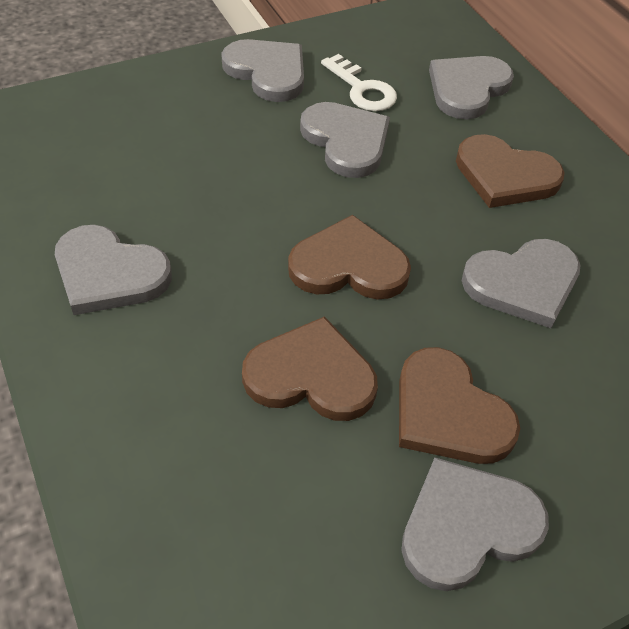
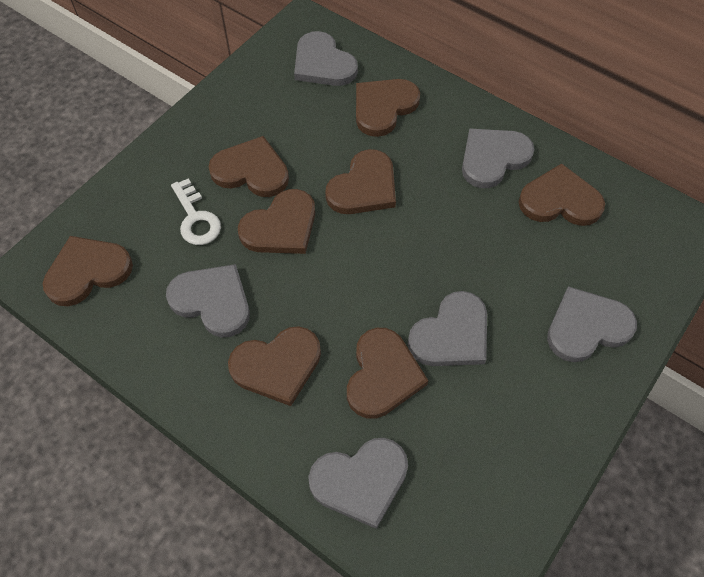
brown heart: [242,316,378,421] [288,215,411,300] [399,347,520,464] [456,134,565,208] = 4 -> [43,236,133,306] [208,136,289,197] [228,326,321,406] [238,189,315,254] [325,149,396,214] [347,328,428,419] [356,79,420,137] [519,163,605,226] = 8

